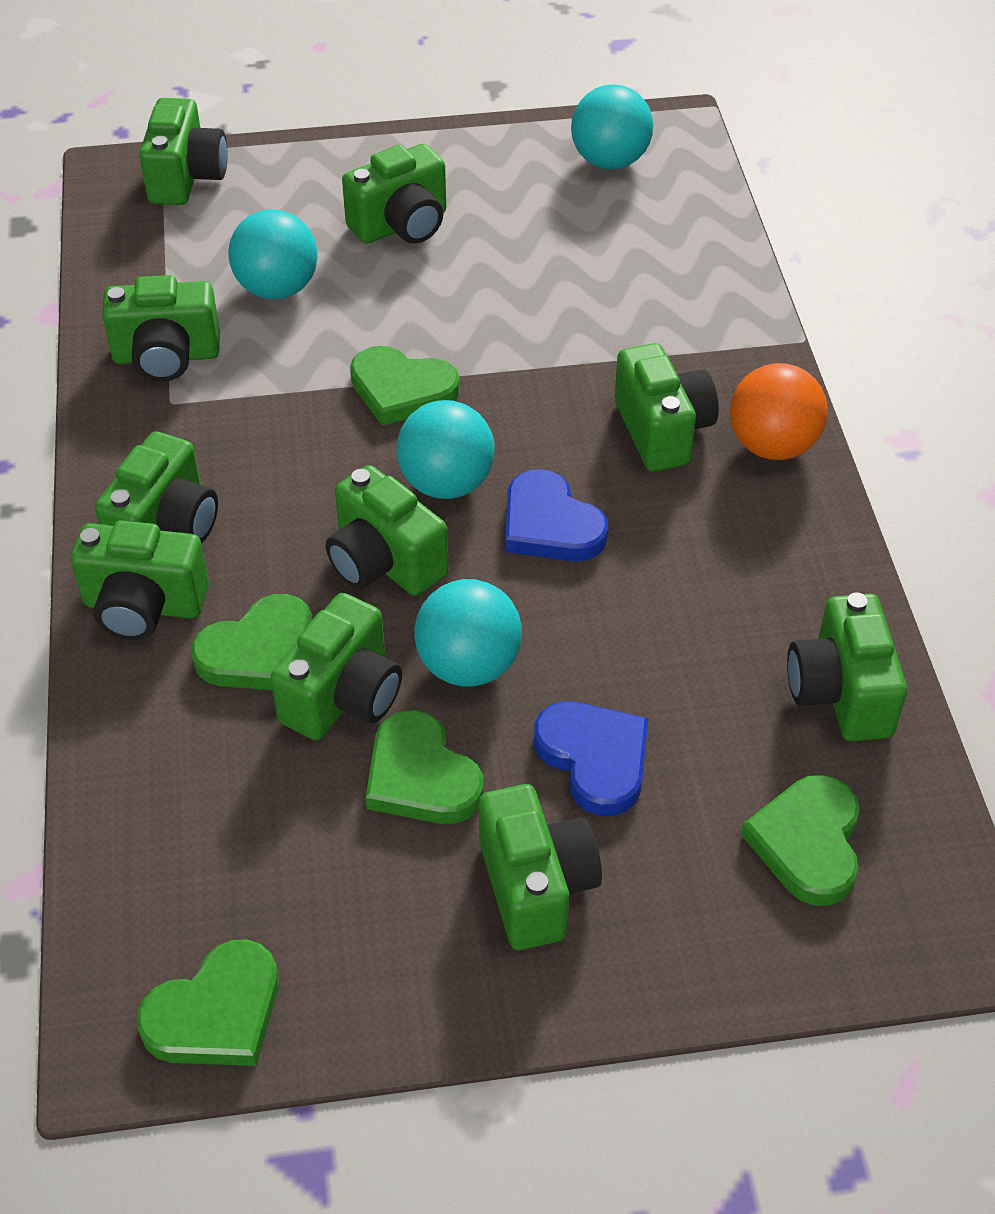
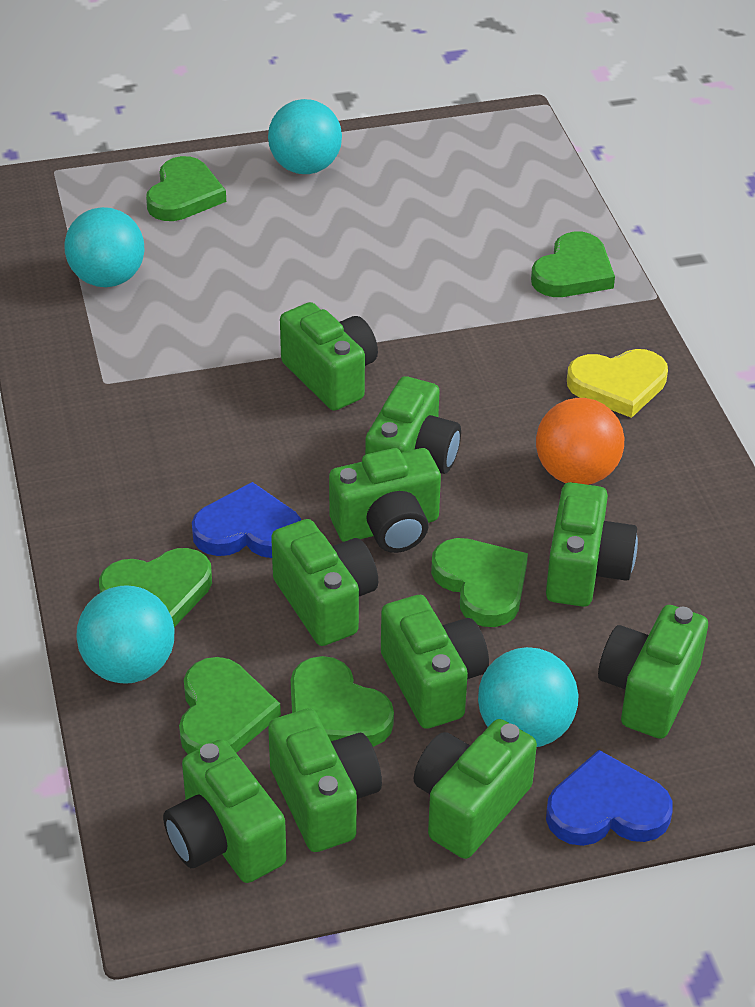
green heart: [137,939,279,1066] [191,594,312,690] [350,346,460,426] [366,710,483,824] [741,775,860,906] = 5 -> [99,548,212,627] [146,156,226,221] [179,657,281,754] [291,656,394,747] [431,538,528,627] [531,232,615,297] = 6
yellow heart: none = 0 -> [567,349,668,418] = 1

